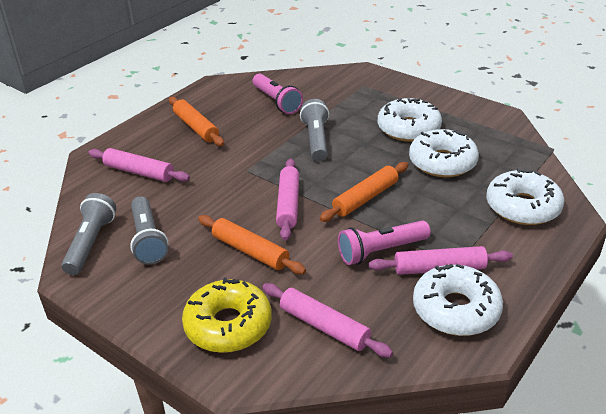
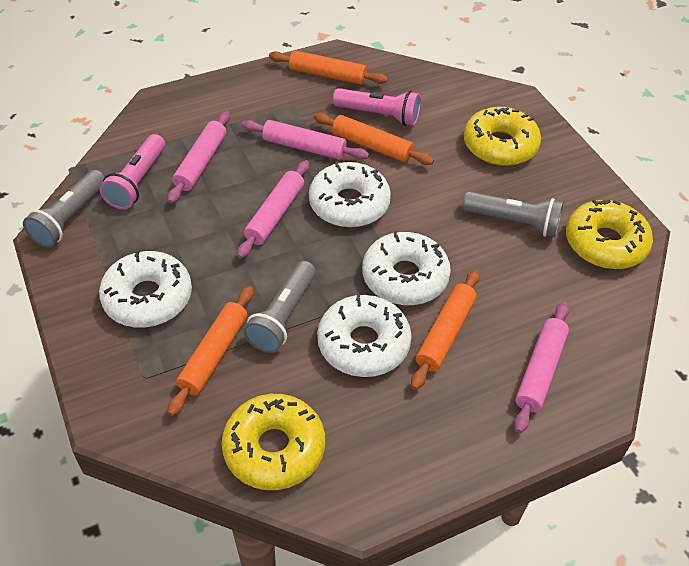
orange rolling pin: [169,97,224,146] [198,215,306,274] [320,162,408,222] = 3 -> [167,286,254,416] [269,50,388,85] [314,113,434,165] [411,269,480,390] = 4
yellow donut: [182,277,272,353] = 1 -> [222,394,325,490] [464,107,541,166] [566,199,653,269] = 3

